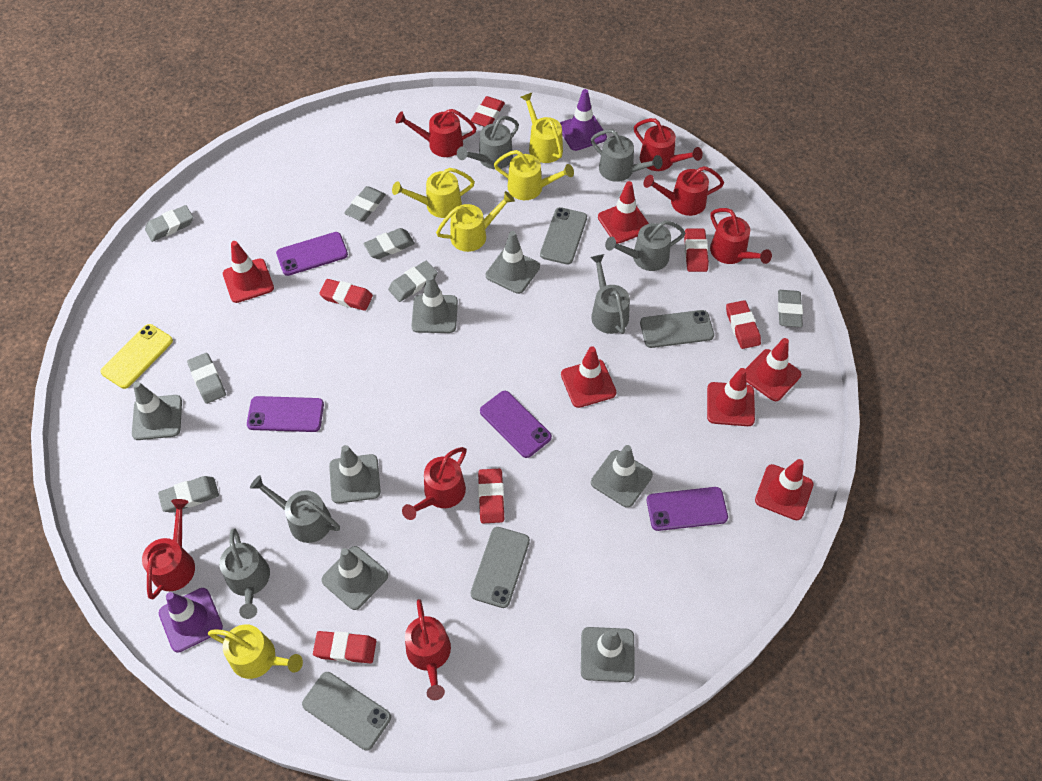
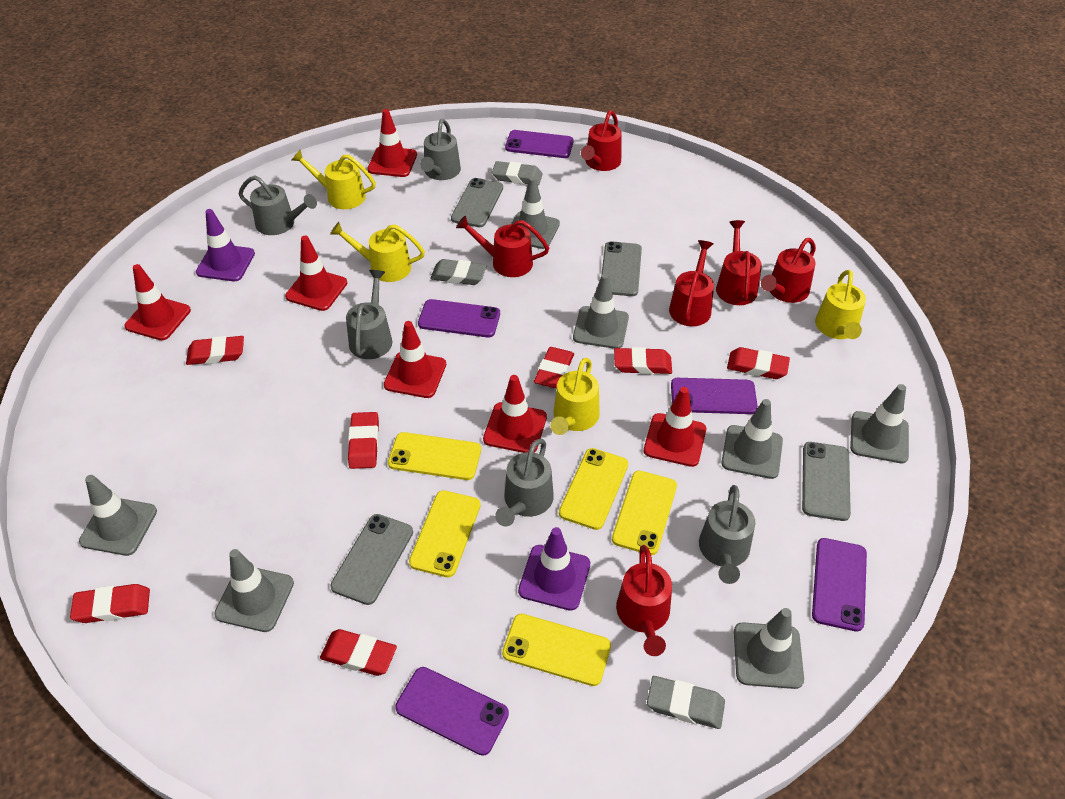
grey eraser: [145,205,193,242] [158,476,219,513] [187,353,226,404] [344,186,386,221] [363,228,415,259] [388,261,438,302] [778,290,803,327] = 7 -> [430,259,486,285] [492,161,543,185] [647,676,725,729] = 3
grey watering can: [219,528,270,619] [250,475,340,543] [457,116,519,169] [590,254,630,334] [591,129,663,182] [605,220,685,271] = 6 -> [238,175,317,235] [346,270,392,359] [420,119,461,180] [495,439,554,527] [699,485,755,584] = 5
purple phone: [247,396,324,432] [276,232,348,276] [480,391,552,458] [647,487,728,531] = 4 -> [395,667,509,756] [418,299,500,337] [505,130,574,158] [671,378,758,414] [812,538,867,632] = 5
red eraser: [313,631,376,663] [319,279,373,311] [470,96,505,127] [478,469,504,523] [684,228,709,272] [726,300,761,349] = 6 -> [70,584,150,623] [186,336,244,365] [320,629,397,676] [348,412,379,469] [534,347,574,389] [614,347,672,374] [727,347,790,379] = 7
red watering can: [142,499,195,599] [396,109,477,157] [402,447,467,520] [405,599,451,700] [634,118,703,171] [643,166,724,216] [710,208,772,264] = 7 -> [456,216,549,277] [581,111,621,171] [616,545,672,656] [669,240,714,326] [716,220,762,305] [761,238,816,303] = 6
yellow phone: [100,324,173,389] = 1 -> [388,432,481,480] [409,490,481,577] [502,614,611,686] [559,448,628,530] [612,471,677,555] = 5
yellow watering can: [208,624,303,679] [392,168,475,218] [436,191,515,252] [494,150,574,200] [521,93,563,163] = 5 -> [292,150,376,209] [330,222,425,282] [550,358,600,435] [815,270,866,339] = 4

